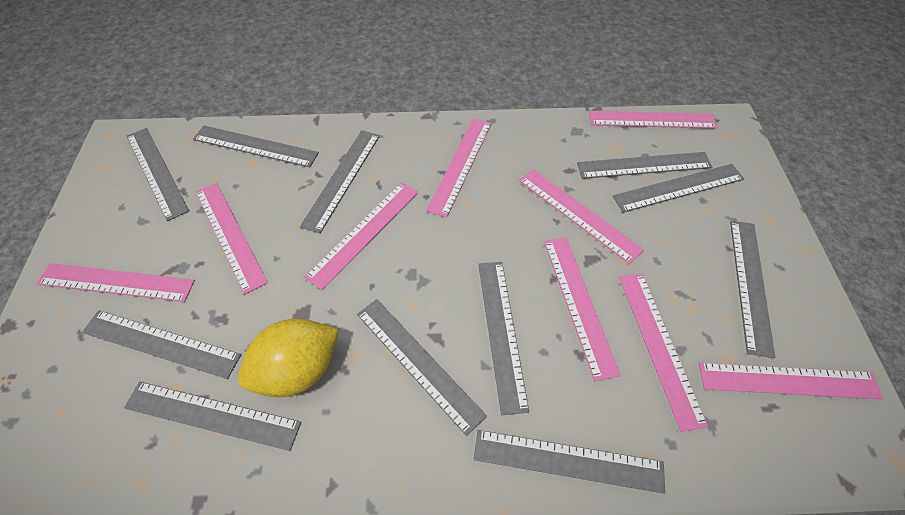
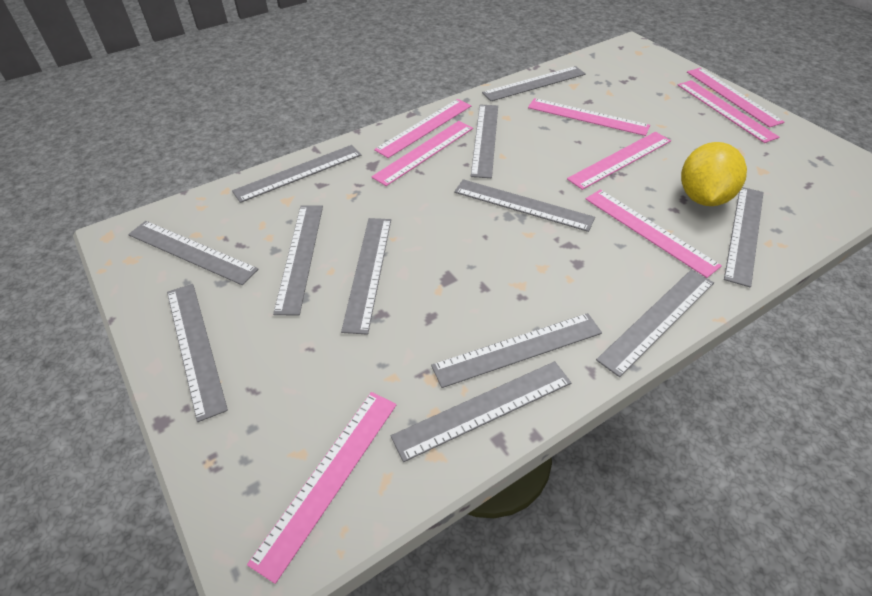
grey ruler: [82,310,241,379] [124,382,301,451] [127,128,189,221] [193,126,319,167] [300,130,380,233] [357,299,487,436] [474,430,665,494] [478,262,529,415] [577,152,712,179] [613,164,744,213] [730,221,775,358] = 11 -> [128,221,259,285] [167,284,228,422] [232,145,362,203] [273,206,323,315] [341,218,391,335] [391,361,571,462] [431,313,602,388] [454,179,595,232] [471,105,498,178] [482,66,586,101] [596,269,714,377] [724,187,764,287] = 12
pink ruler: [37,263,195,302] [196,183,268,294] [304,182,418,290] [426,118,492,217] [519,169,644,264] [544,237,621,381] [589,111,718,129] [619,273,708,432] [699,363,883,399] = 9 -> [247,392,396,584] [371,121,473,186] [374,99,471,158] [528,98,650,136] [567,132,671,190] [586,189,722,278] [678,80,779,143] [687,68,784,128] = 8

